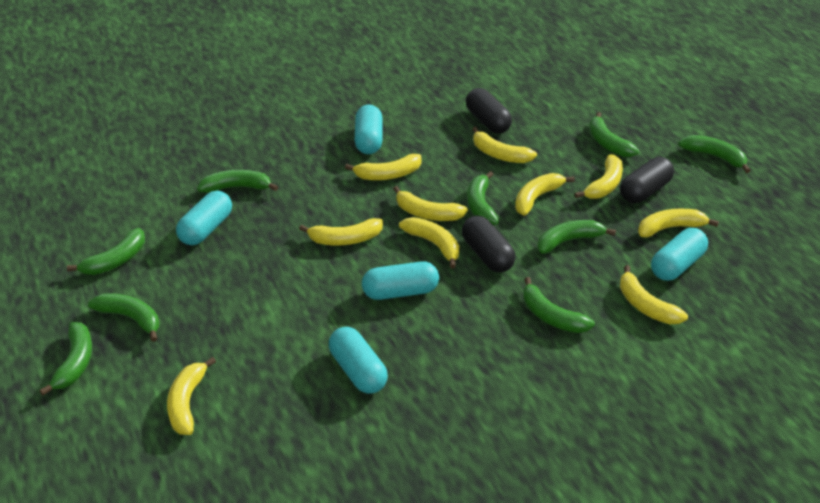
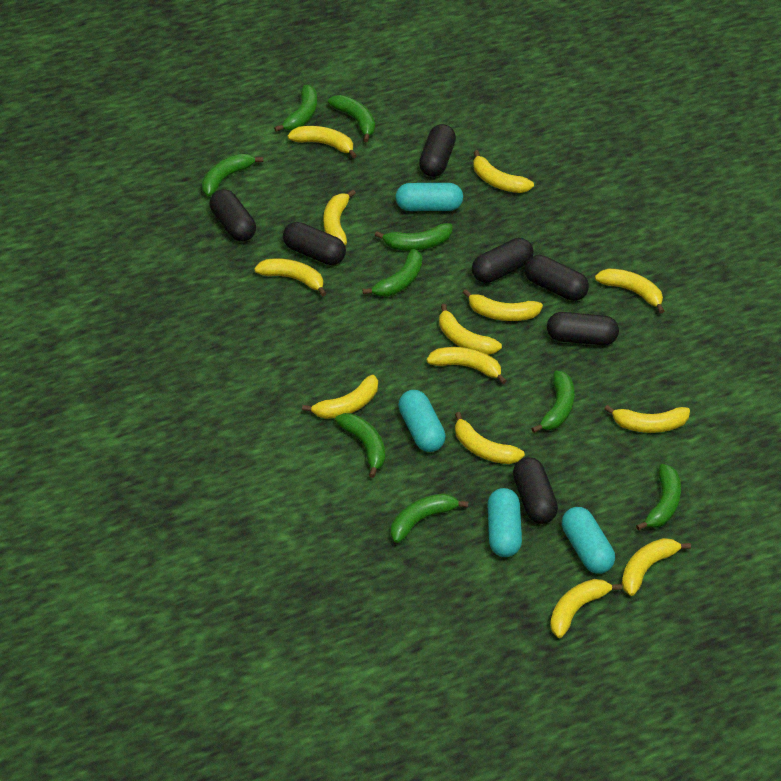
black capsule: [462,215,516,273] [466,88,512,134] [620,157,674,203] = 3 -> [210,189,256,242] [283,222,346,265] [419,124,456,177] [472,238,534,283] [513,457,558,524] [524,255,589,301] [547,312,619,345] = 7
turquoise capsule: [176,191,232,245] [329,327,388,394] [355,105,383,154] [362,261,439,300] [651,228,708,281] = 5 -> [395,183,463,211] [398,390,446,452] [487,488,522,557] [562,507,615,574] = 4
yellow banana: [167,357,216,435] [299,218,383,245] [345,154,422,180] [393,186,468,221] [399,217,459,268] [472,127,537,163] [515,173,575,216] [575,155,623,199] [620,265,688,324] [638,209,719,237] = 10 -> [254,258,327,296] [288,126,357,158] [302,375,378,419] [323,190,356,245] [426,347,506,384] [439,304,502,355] [455,412,525,464] [463,289,543,321] [473,150,534,193] [550,579,622,638] [595,268,664,314] [604,405,690,433] [622,538,691,596] = 13

